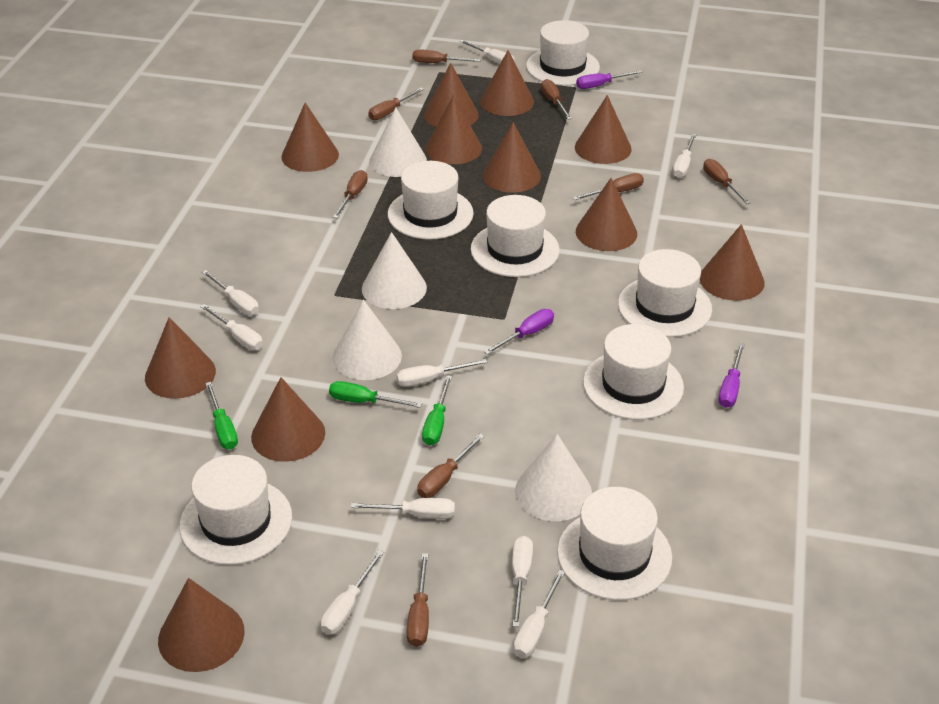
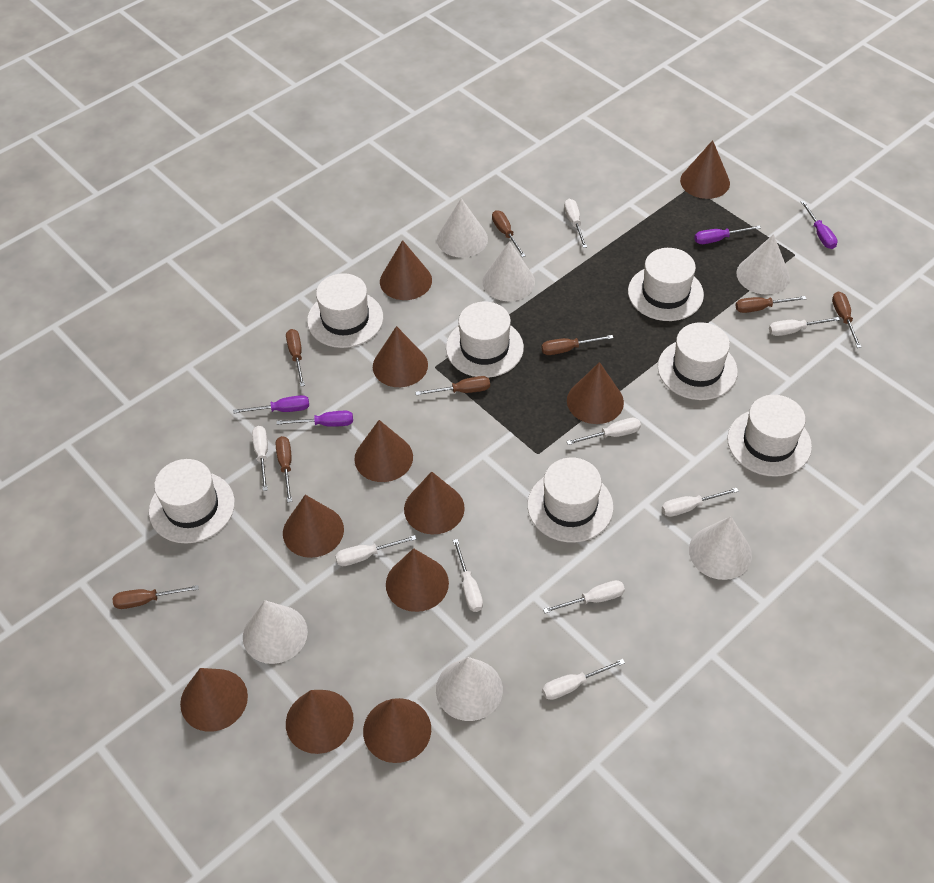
green screwdriver: [205,382,238,449] [329,381,422,408] [422,375,452,446] = 3 -> none = 0
purple screwdriver: [484,309,554,355] [576,70,643,89] [718,343,745,408] = 3 -> [233,395,309,414] [276,411,353,427] [694,225,761,244] [801,201,838,249] = 4
white cone: [333,300,402,380] [362,232,427,309] [369,107,427,177] [515,434,592,521] = 4 -> [243,600,308,664] [436,657,503,721] [437,198,488,258] [482,241,535,301] [689,516,752,580] [737,234,790,295] = 6

